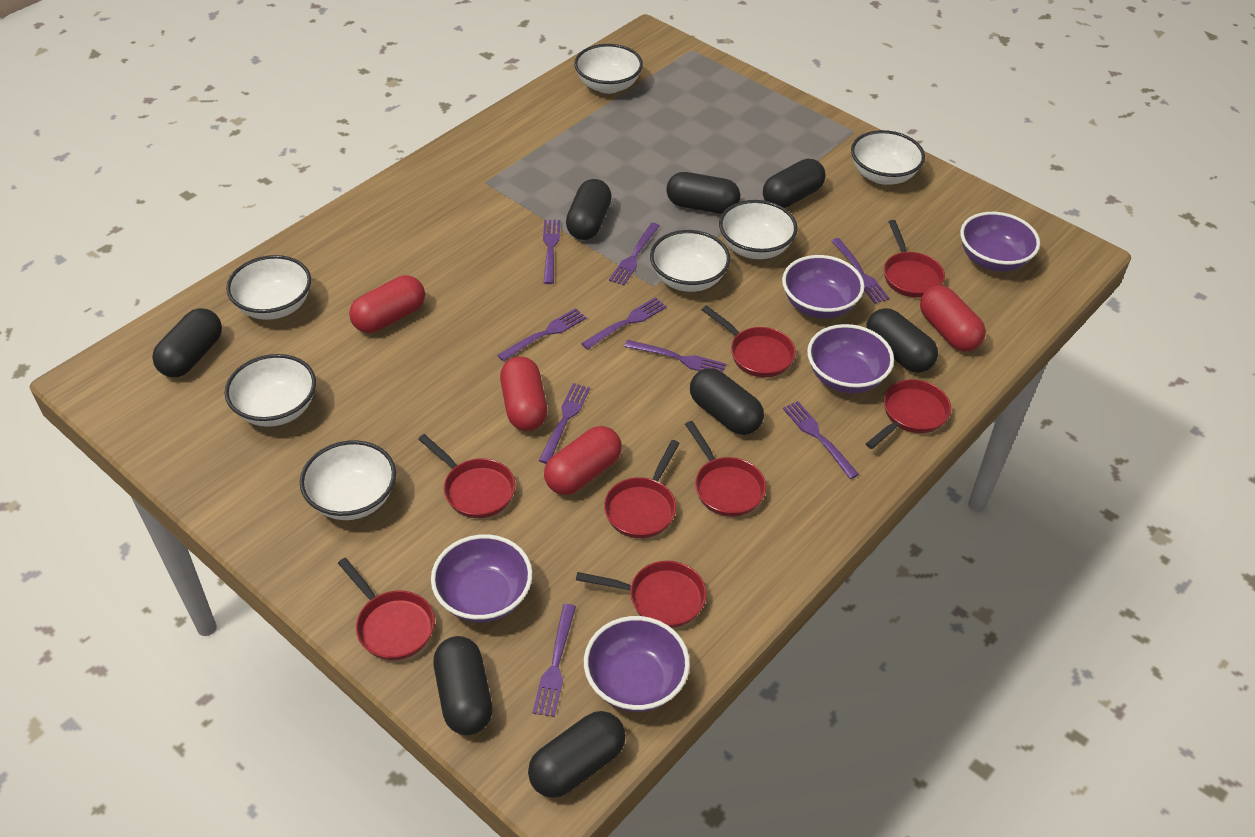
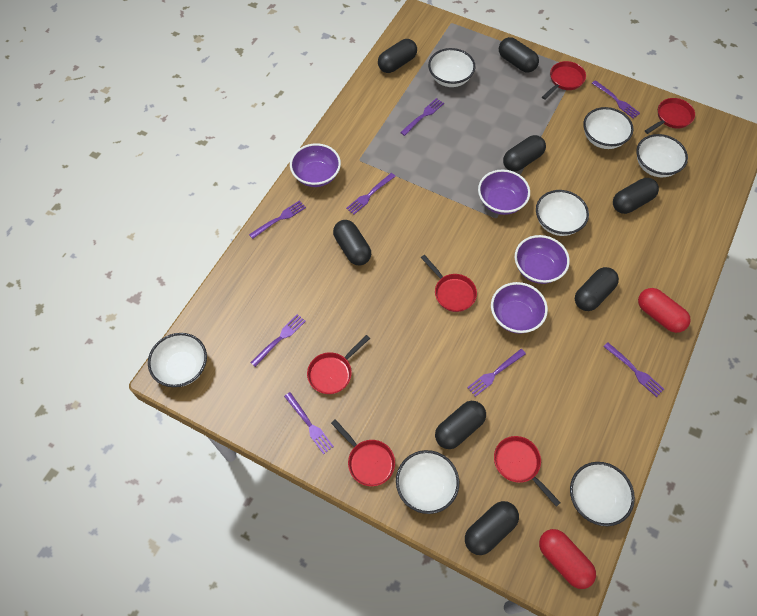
purple bowl: [431,534,532,623] [584,616,690,712] [782,255,864,318] [807,324,894,393] [960,212,1040,272] = 5 -> [290,143,341,187] [478,170,530,215] [491,282,548,334] [515,235,570,284] = 4
purple fork: [498,308,586,361] [533,604,576,717] [539,383,590,464] [543,220,560,284] [581,297,667,350] [609,223,660,285] [625,340,726,372] [783,401,859,479] [831,238,890,304] = 9 -> [249,200,306,239] [250,314,306,367] [284,392,334,454] [346,173,396,215] [400,98,444,136] [467,349,526,397] [592,80,640,119] [603,342,664,397] = 8
red capsule: [349,275,425,333] [500,357,547,431] [544,426,622,495] [920,285,986,352] = 4 -> [539,529,596,589] [638,288,691,333] = 2
red pan: [338,558,435,661] [418,434,516,518] [576,561,706,628] [604,440,680,539] [685,421,766,517] [702,305,796,377] [866,379,951,449] [884,220,945,298] = 8 -> [307,335,370,394] [331,419,395,486] [421,255,477,312] [494,436,561,507] [542,61,586,100] [645,98,695,134] = 6

